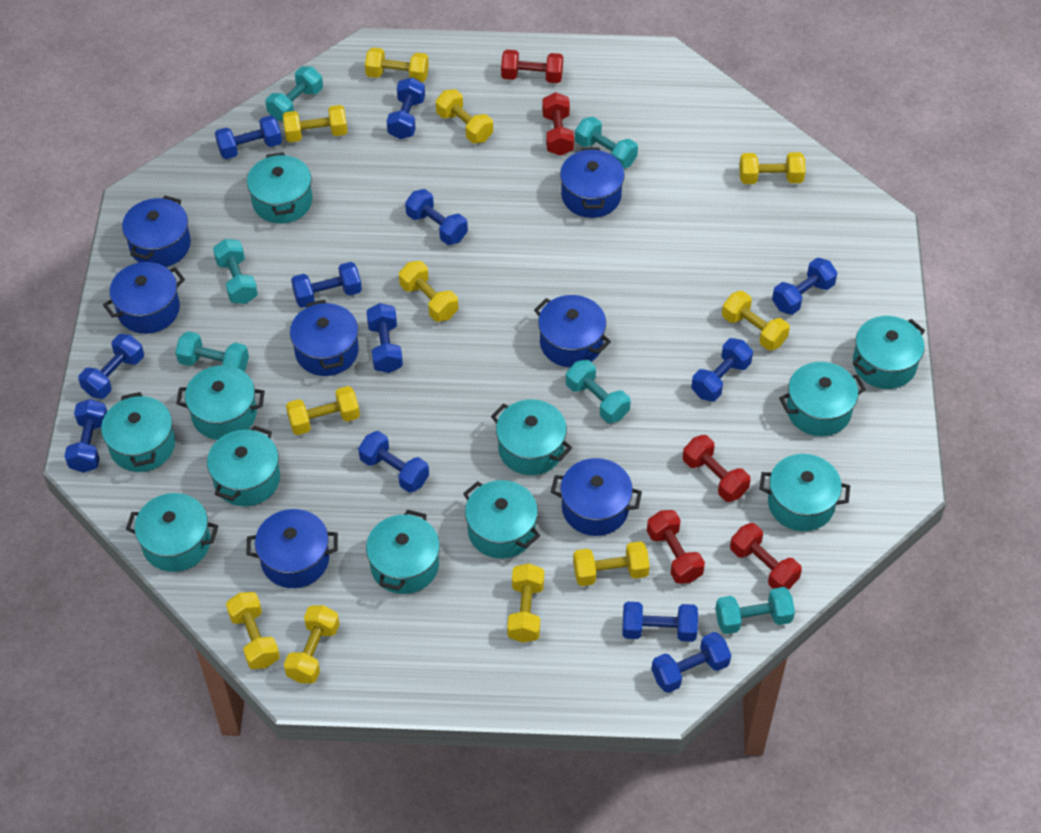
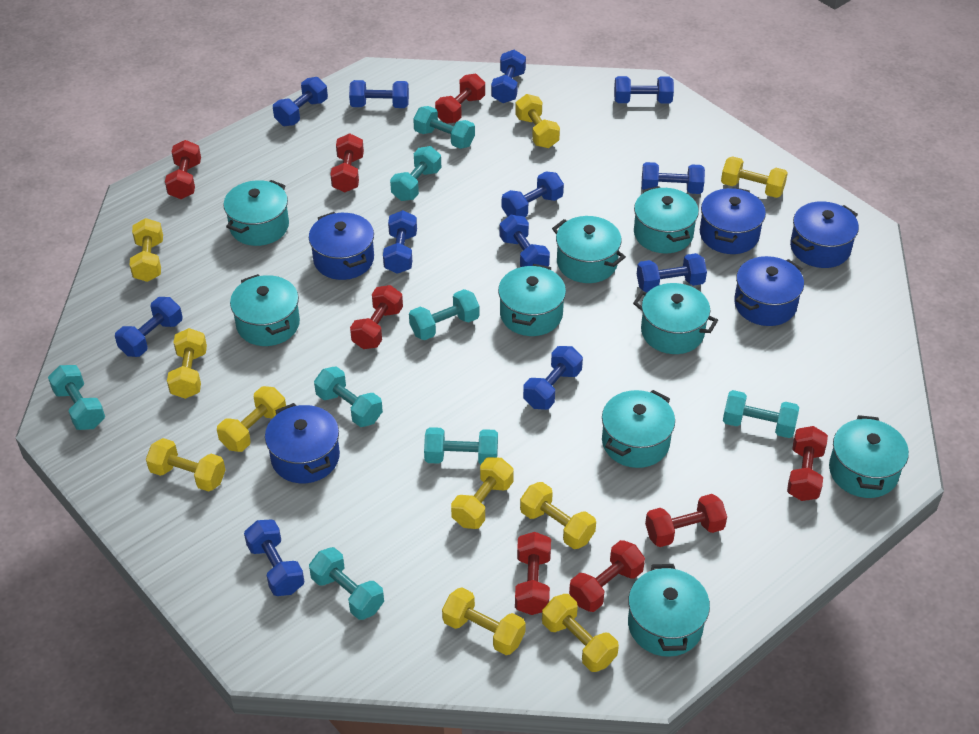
blue pot: [103,262,185,334] [122,196,191,267] [246,509,338,588] [290,300,359,376] [534,295,611,368] [551,458,642,536] [560,147,625,218] = 7 -> [265,403,340,483] [309,212,374,280] [700,187,766,254] [734,256,804,326] [790,201,859,268] = 5
red dumbbell: [501,50,563,83] [542,92,574,156] [647,510,705,584] [683,435,751,502] [730,523,802,590] = 5 -> [165,140,201,199] [330,133,364,192] [350,285,403,349] [435,74,485,124] [515,532,551,615] [569,540,645,612] [645,494,727,547] [787,426,828,501] = 8
turquoise dumbbell: [175,331,249,371] [213,239,258,304] [266,66,323,121] [566,359,631,423] [575,117,638,169] [715,587,795,634] = 6 -> [48,365,105,430] [309,547,384,620] [314,366,383,427] [390,146,441,201] [409,289,480,340] [413,106,475,149] [424,427,498,464] [723,390,799,438] = 8
turquoise pot: [101,392,175,472] [126,493,218,572] [176,365,265,440] [207,426,280,506] [247,152,312,224] [366,510,440,594] [463,480,540,559] [491,399,572,475] [760,454,850,531] [779,362,866,436] [853,316,925,389] = 11 -> [223,180,289,246] [230,274,300,346] [498,264,566,336] [552,216,626,283] [602,390,675,468] [628,564,710,657] [633,283,718,354] [634,186,699,253] [829,415,909,498] = 9
yellow dumbbell: [226,592,280,669] [283,105,347,142] [284,605,340,683] [286,386,360,435] [365,47,429,82] [399,261,458,322] [436,89,493,143] [507,563,544,643] [573,541,650,586] [722,291,790,351] [739,152,806,184] = 11 -> [129,218,163,282] [146,438,226,492] [167,328,207,399] [217,386,286,452] [442,587,526,655] [451,457,514,529] [515,94,560,148] [520,482,596,549] [542,594,619,672] [721,156,788,198] = 10

